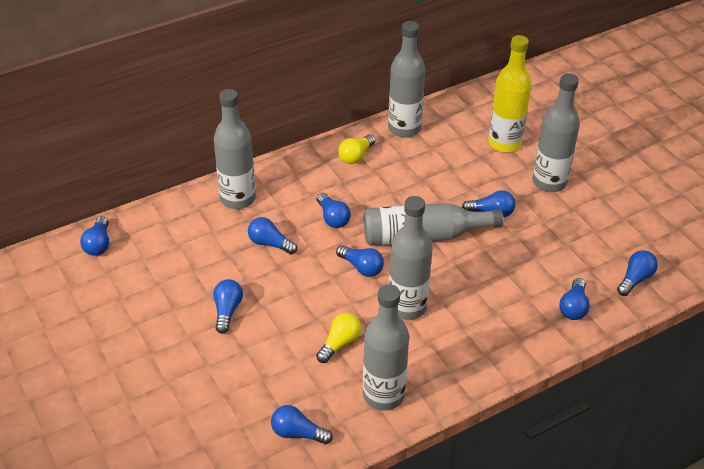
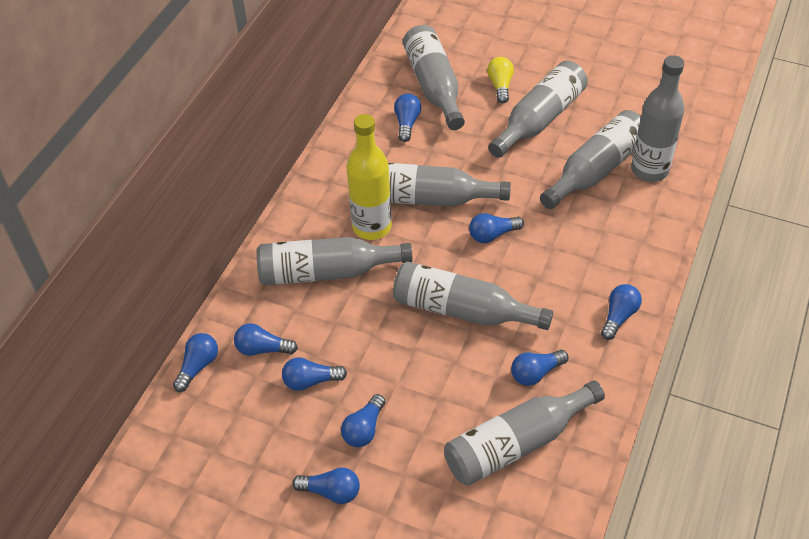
grey bottle: [214,89,256,209] [363,203,504,246] [363,284,409,411] [388,21,425,138] [389,196,433,320] [532,73,580,192] = 6 -> [256,237,413,285] [388,163,511,207] [393,261,553,330] [403,25,465,130] [444,380,605,486] [488,61,588,158] [540,110,641,209] [631,55,685,182] = 8
yellow light bulb: [316,313,361,363] [338,134,376,164] = 2 -> [487,57,514,104] = 1

